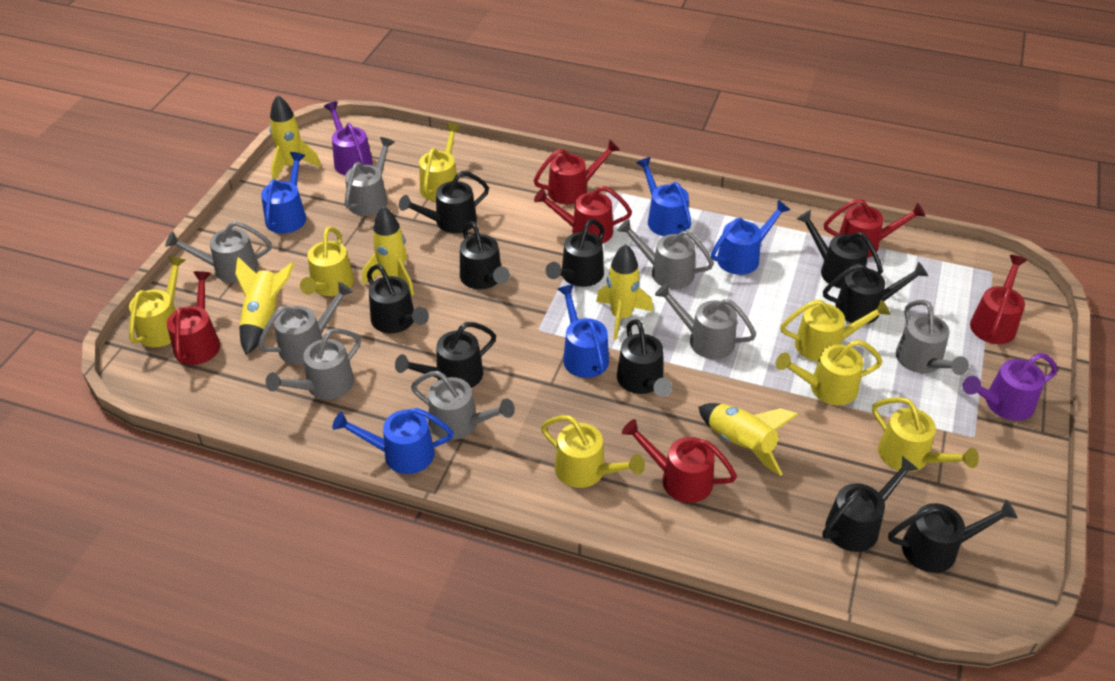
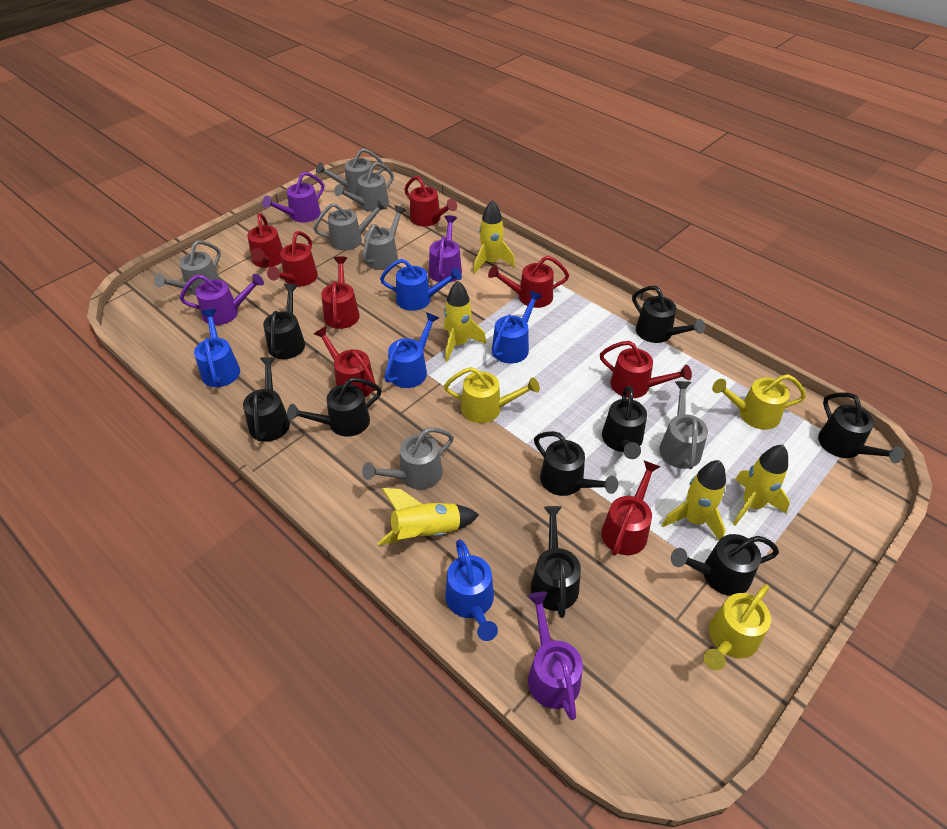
black watering can: [367,264,429,333] [395,322,496,388] [399,171,489,233] [460,221,510,289] [546,219,605,287] [617,320,672,397] [797,210,883,288] [822,456,919,552] [823,262,928,324] [888,500,1017,573] = 10 -> [243,357,290,442] [263,284,305,359] [287,378,382,437] [531,506,581,618] [534,431,618,496] [602,386,647,459] [632,286,705,343] [671,534,779,596] [818,392,904,463] = 9
grey watering can: [165,221,272,283] [258,282,353,365] [266,328,361,400] [344,137,395,216] [411,371,515,440] [617,219,714,289] [655,283,756,359] [896,300,969,375] = 8 -> [154,240,221,295] [313,199,387,251] [316,148,385,196] [334,162,394,212] [362,427,454,490] [363,205,406,270] [659,381,708,469] = 7
purple watering can: [324,101,373,175] [963,353,1057,421] = 2 -> [180,274,264,325] [262,172,324,223] [429,215,462,283] [527,592,583,720] = 4
red watering can: [167,271,220,365] [533,139,620,205] [534,186,632,244] [622,419,737,503] [824,199,926,258] [970,255,1027,344] = 6 -> [247,213,283,268] [267,231,318,287] [314,326,376,398] [321,256,360,329] [404,176,457,226] [488,256,569,308] [600,341,692,398] [601,461,660,556] = 8
yellow watering can: [129,256,185,347] [300,226,354,296] [419,123,461,201] [541,415,645,488] [776,340,883,405] [780,299,891,362] [872,397,979,472] = 7 -> [444,367,540,423] [703,584,771,671] [712,374,806,430] = 3

